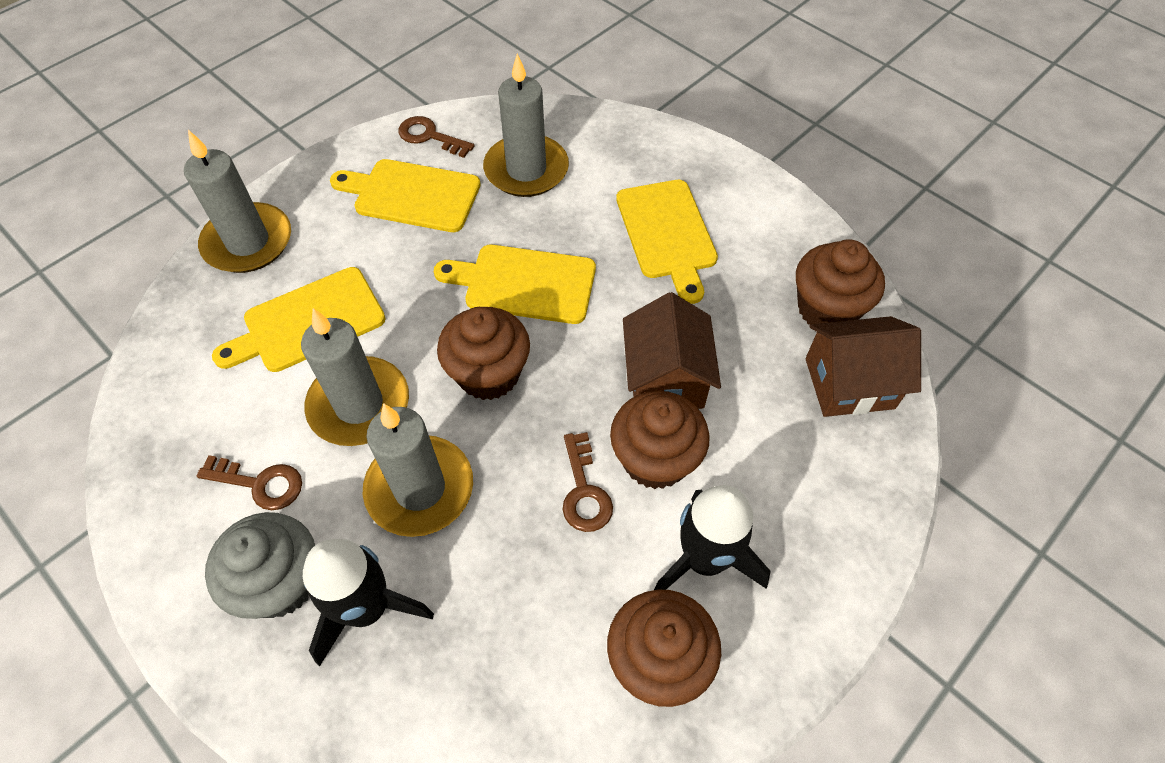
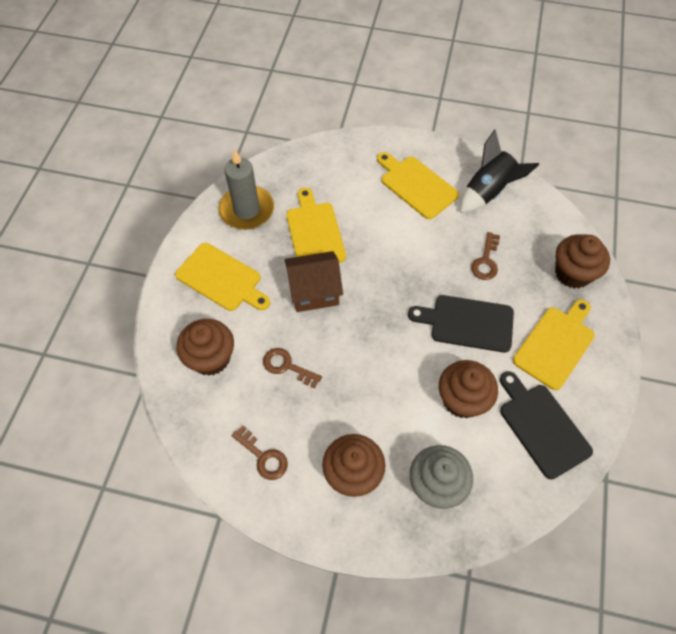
black cutting board: none = 0 -> [408,295,514,353] [500,371,593,479] = 2
black rocket: [303,539,434,666] [654,485,771,590] = 2 -> [460,130,539,213] = 1
brown house: [623,292,721,409] [805,316,921,417] = 2 -> [285,251,343,312] = 1
grey candle: [184,130,291,273] [301,308,409,446] [363,403,473,537] [483,53,569,197] = 4 -> [218,148,274,230] = 1

